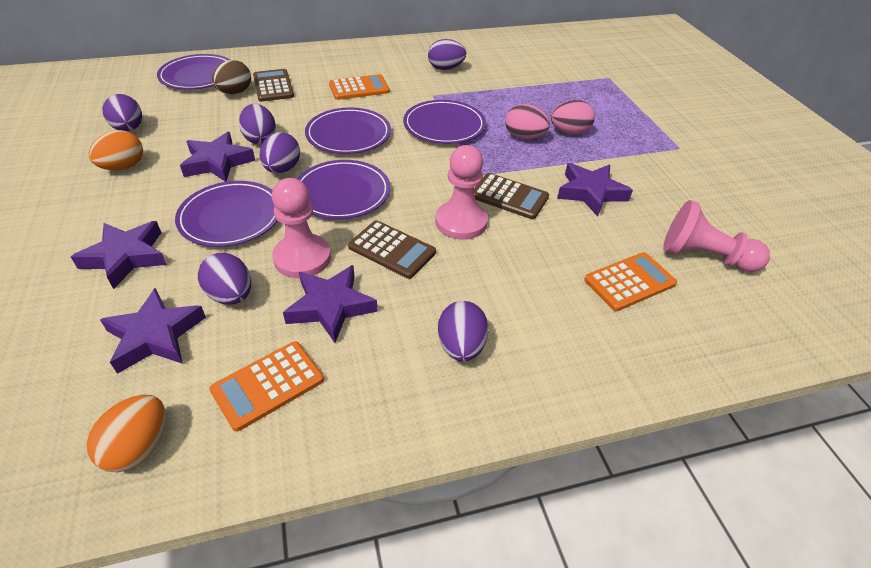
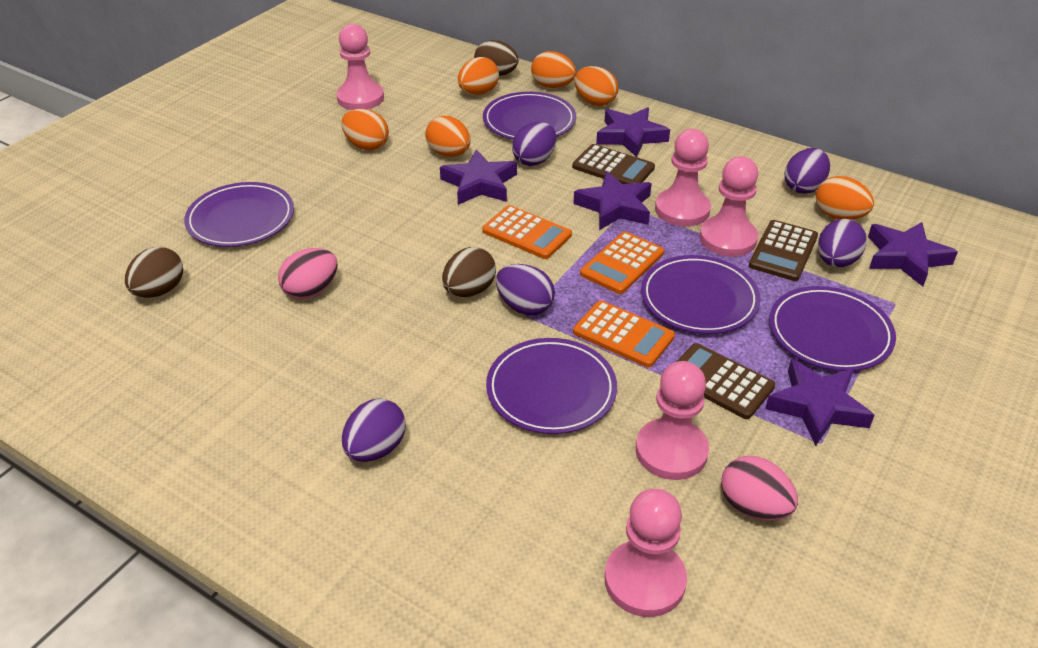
brown egg: [212,60,251,94] = 1 -> [125,247,183,298] [442,247,496,297] [474,40,519,76] = 3
orange egg: [87,395,166,472] [89,130,143,170] = 2 -> [341,109,389,150] [425,116,471,157] [458,57,499,95] [531,51,576,88] [575,66,618,106] [816,176,874,220] = 6
pink pawn: [272,178,331,278] [435,145,488,240] [663,200,770,272] = 3 -> [336,24,384,110] [604,489,687,617] [636,361,709,480] [655,129,711,226] [700,156,758,257] = 5
purple egg: [102,94,142,131] [198,253,251,305] [239,104,276,144] [259,132,300,173] [428,39,466,70] [438,301,489,362] = 6 -> [342,399,406,462] [496,264,555,315] [512,122,556,166] [784,148,830,194] [818,219,867,267] = 5

